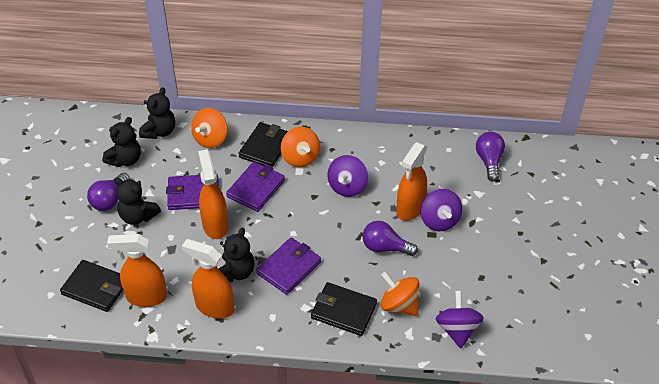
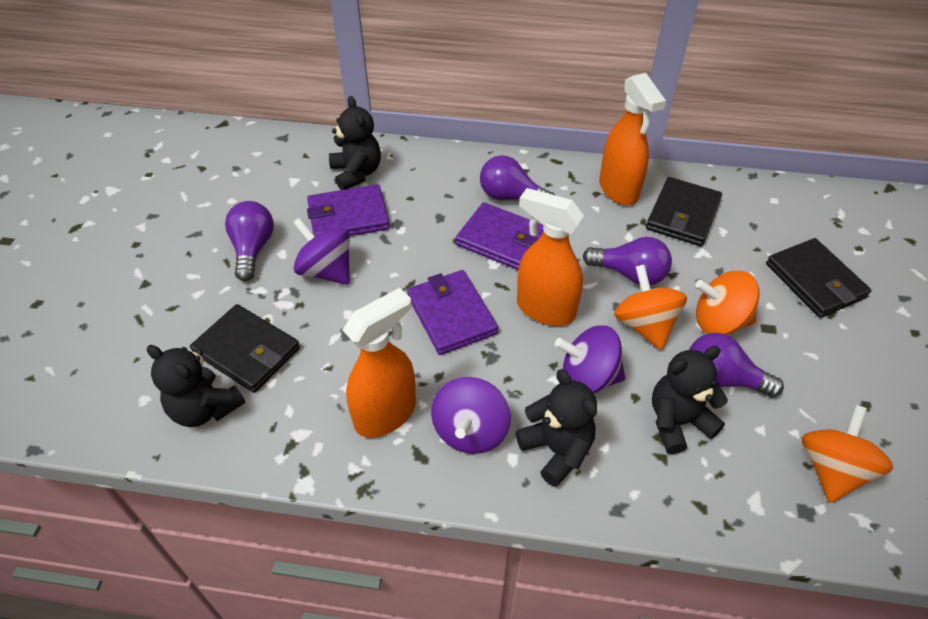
orange spray bottle: [107,234,167,307] [182,239,234,319] [198,150,228,239] [396,142,427,221] = 4 -> [342,288,416,438] [517,188,584,326] [599,73,666,205] = 3
purple light bulb: [87,173,130,211] [362,221,418,256] [476,132,505,181] = 3 -> [225,201,274,281] [480,155,555,200] [583,237,672,285] [689,333,784,398] = 4

